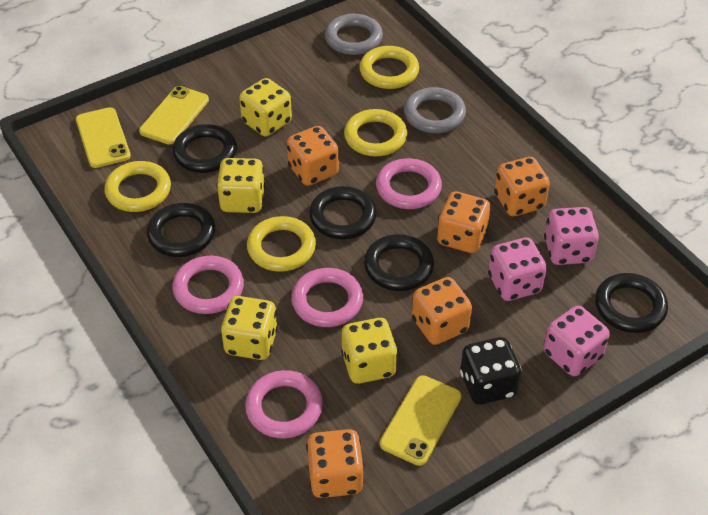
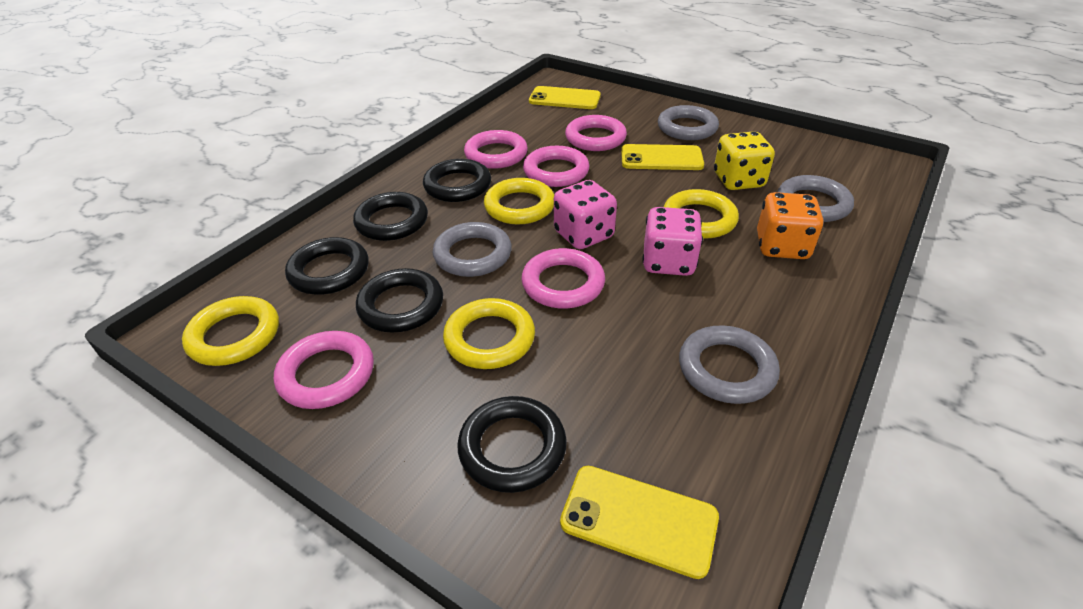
black dice: [460,337,521,405] = 1 -> none = 0
grey ring: [325,14,383,55] [404,87,466,133] = 2 -> [433,222,512,277] [658,105,719,140] [679,325,780,404] [778,175,854,222] = 4
orange dice: [287,126,339,186] [306,429,364,498] [412,277,472,345] [437,191,490,253] [495,157,550,216] = 5 -> [757,192,824,259] = 1
pink dice: [488,237,547,301] [544,207,599,265] [544,306,610,376] = 3 -> [554,180,617,249] [642,207,703,276] = 2
pink ring: [172,256,244,314] [245,370,323,438] [291,268,363,327] [376,158,442,209] = 4 -> [274,331,374,409] [464,130,528,169] [521,248,605,309] [523,146,589,187] [565,115,627,151] = 5
yellow dice: [216,158,265,213] [221,296,278,360] [239,78,292,137] [341,318,398,384] = 4 -> [714,131,775,190] = 1

